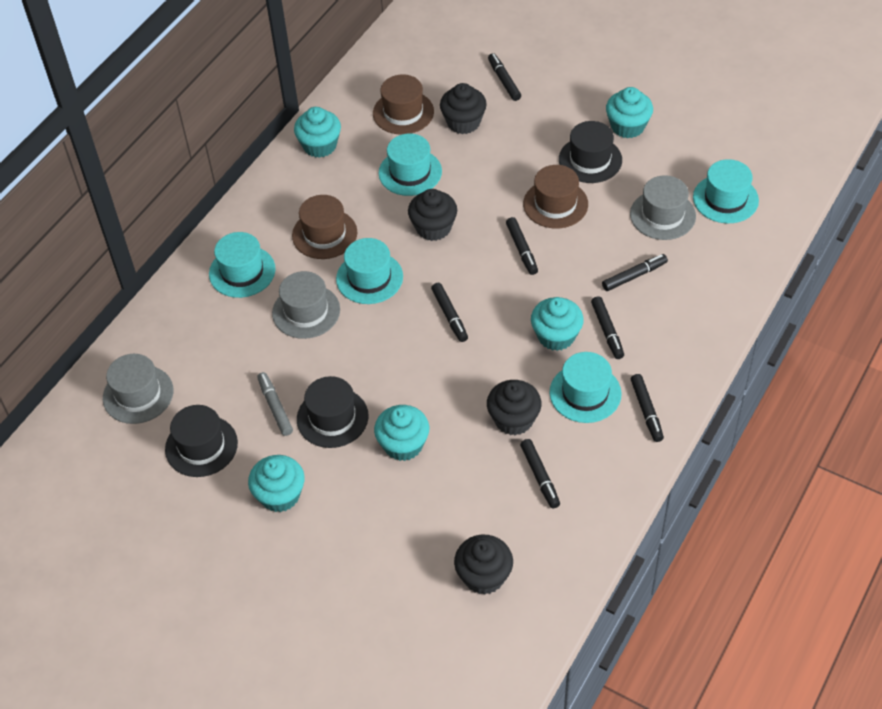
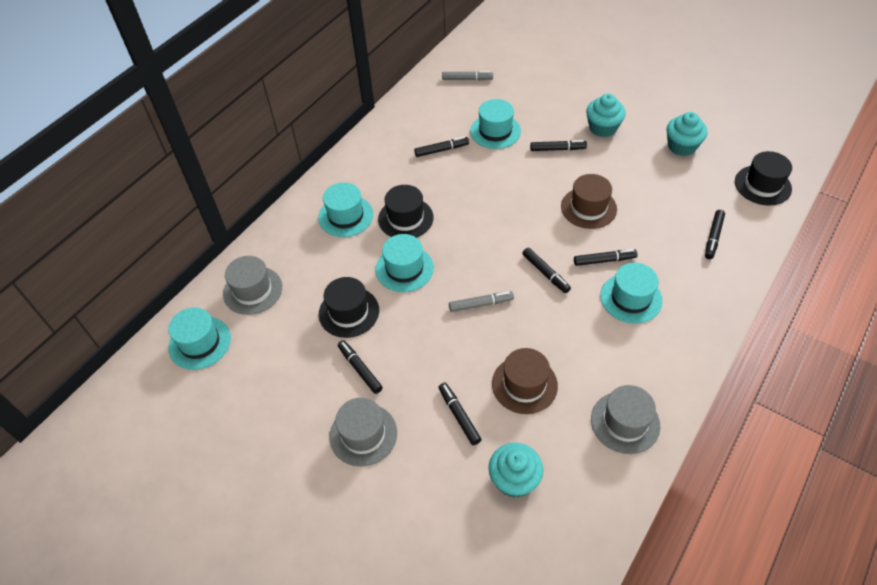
black cupcake: [408,189,457,241] [440,83,487,134] [454,535,513,595] [487,380,541,435] = 4 -> none = 0
brown hat: [292,195,357,259] [373,74,434,135] [523,165,588,229] = 3 -> [492,348,558,414] [561,174,617,229] = 2
grey marker: [257,372,293,436] = 1 -> [442,71,493,81] [449,291,514,312] = 2
turquoise cupcake: [248,455,305,512] [294,107,341,158] [374,405,429,461] [531,297,584,351] [606,87,653,138] = 5 -> [488,443,543,498] [586,94,626,137] [667,112,707,156] = 3

